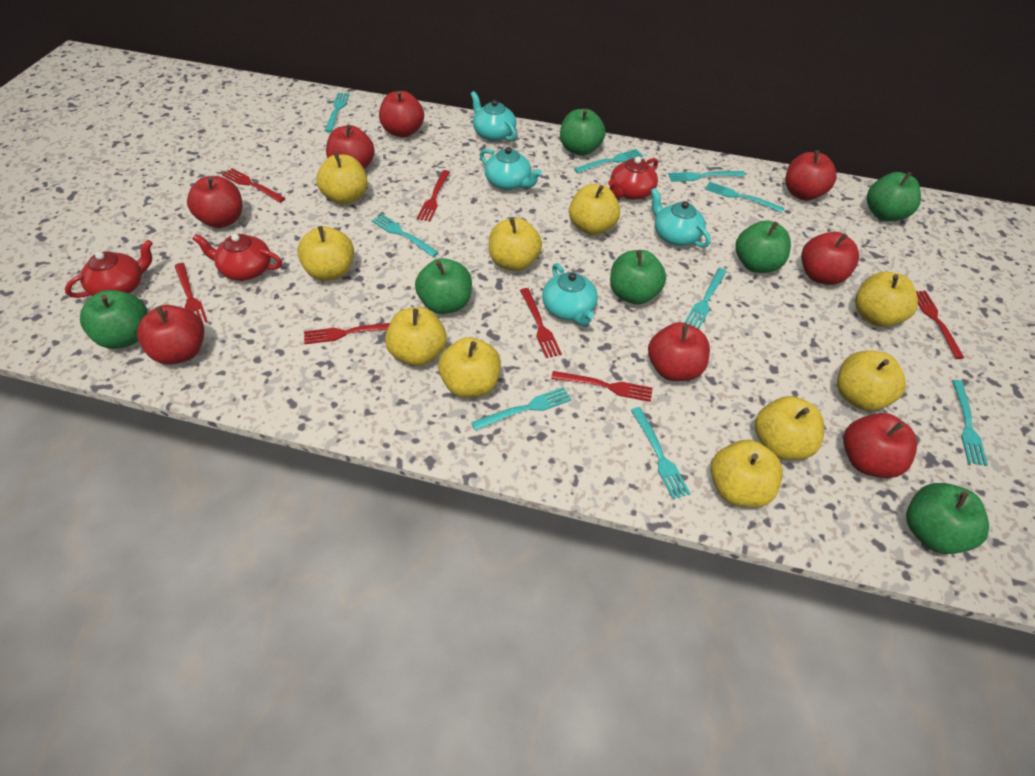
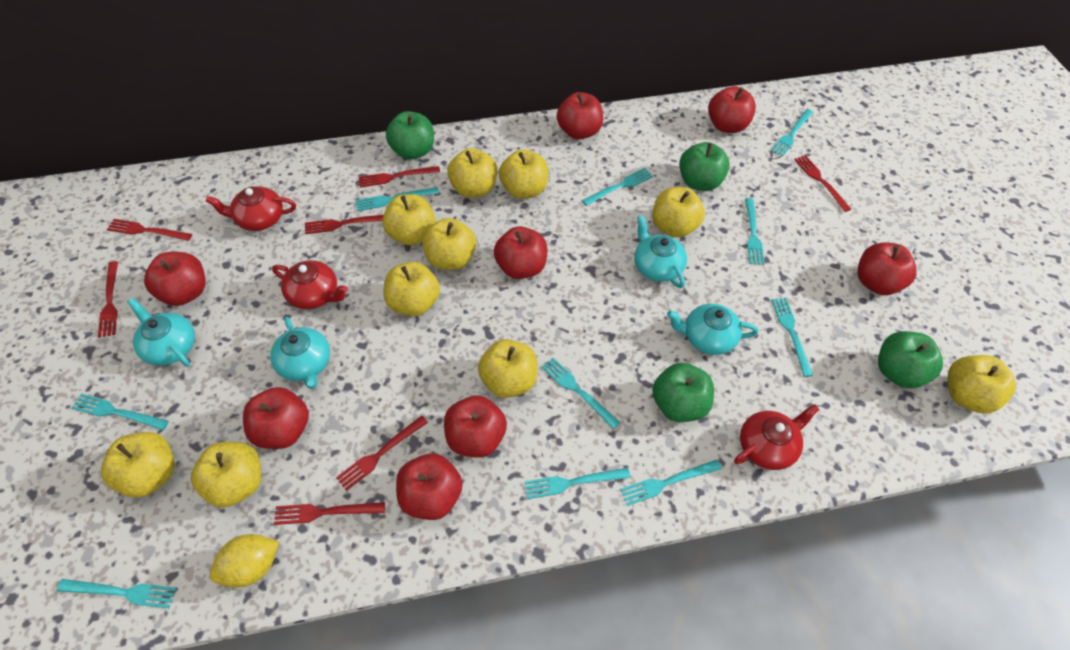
green apple: [80,290,148,349] [415,258,472,314] [560,109,605,156] [610,250,666,305] [736,220,791,273] [867,172,921,221] [906,483,989,554] = 7 -> [386,111,434,159] [652,363,714,422] [679,142,730,191] [878,331,943,389] = 4
turquoise fork: [325,93,350,132] [371,214,439,257] [471,387,572,431] [574,149,643,173] [631,407,691,499] [668,171,745,182] [684,268,727,329] [705,182,784,213] [952,380,988,466] = 9 -> [57,579,177,608] [72,393,169,430] [355,187,439,211] [525,468,630,499] [541,358,620,429] [582,168,653,206] [620,460,722,506] [745,198,765,265] [771,109,813,157] [771,298,813,377] = 10
yellow lemon: none = 0 -> [210,534,279,588] = 1

